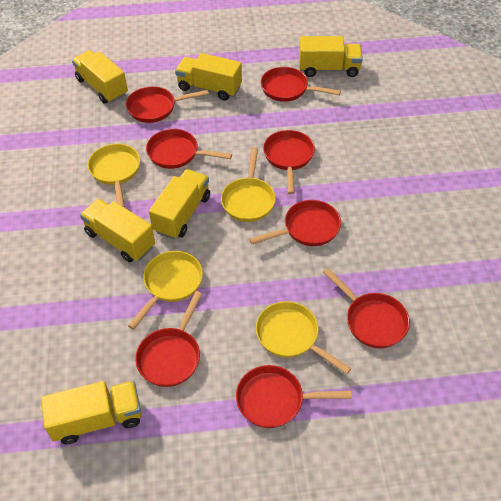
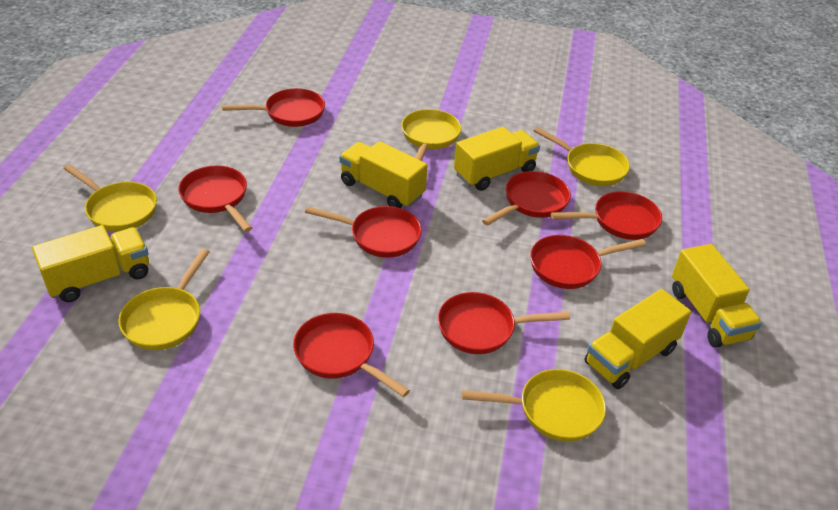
yellow pan: [88,144,140,207] [128,251,203,330] [221,147,276,222] [256,301,352,374] = 4 -> [64,164,157,232] [118,249,210,350] [401,109,461,161] [462,369,606,442] [534,127,630,186] = 5
yellow truck: [41,381,141,444] [72,50,128,104] [80,199,155,262] [149,169,210,239] [175,53,242,101] [299,36,363,77] = 6 -> [32,225,149,302] [339,141,428,208] [454,127,540,191] [584,289,691,389] [672,244,762,348] = 5

